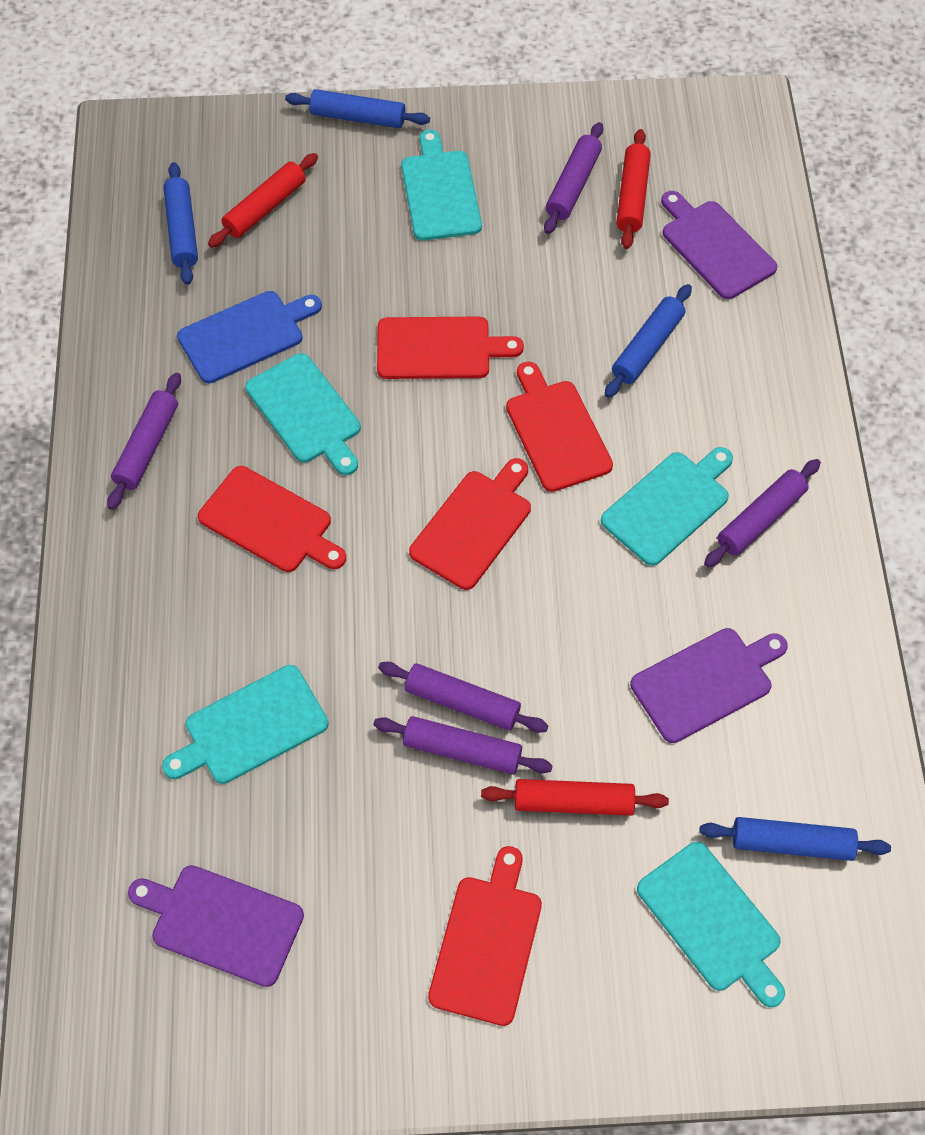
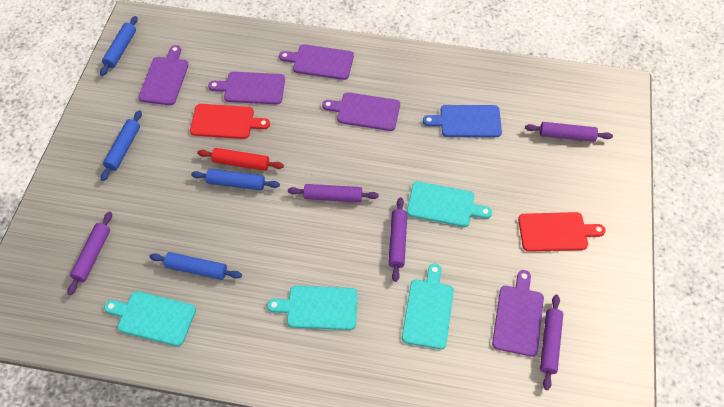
purple cutting board: [128,865,304,987] [630,628,788,743] [661,191,777,299] = 3 -> [139,45,189,105] [208,72,285,104] [279,44,354,80] [322,92,400,131] [492,270,544,357] = 5
red cutting board: [198,466,346,572] [377,317,524,379] [409,458,531,590] [428,846,542,1026] [506,361,613,492] = 5 -> [190,104,270,139] [518,212,606,252] = 2
red rolling pin: [208,153,318,248] [481,779,669,816] [616,129,651,249] = 3 -> [197,148,284,171] = 1
turquoise cutting board: [162,665,328,784] [245,353,361,475] [401,129,482,241] [601,447,733,566] [637,842,785,1007] = 5 -> [104,291,196,346] [267,286,358,330] [402,264,454,349] [407,181,492,227] = 4

